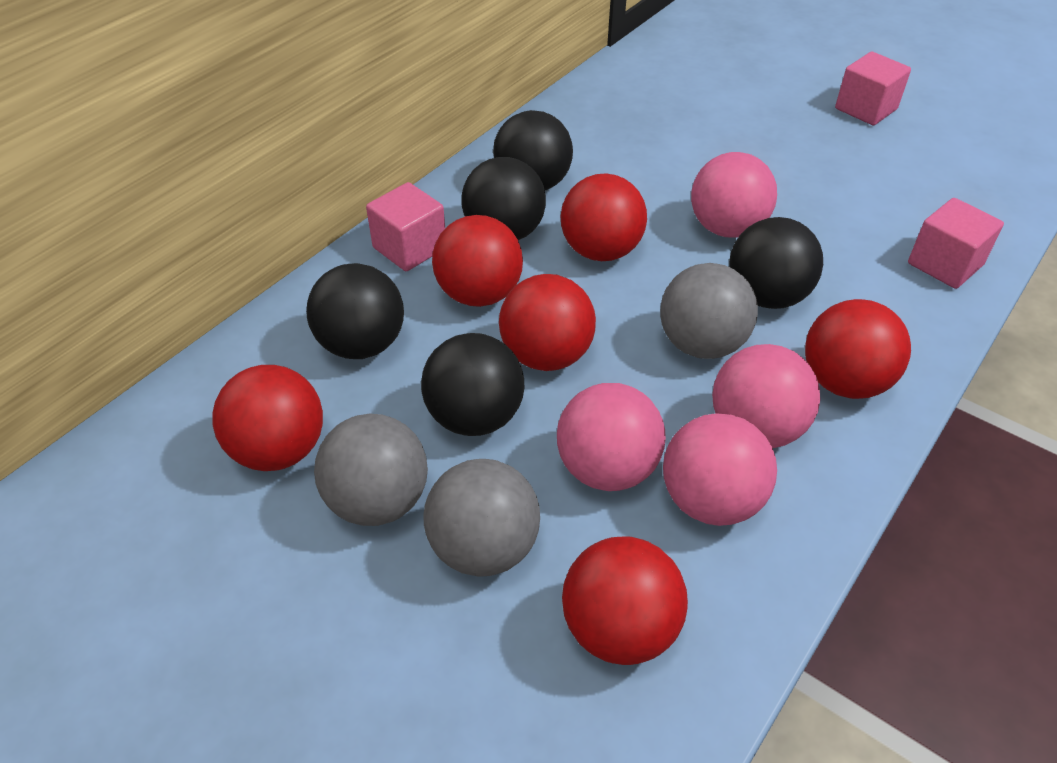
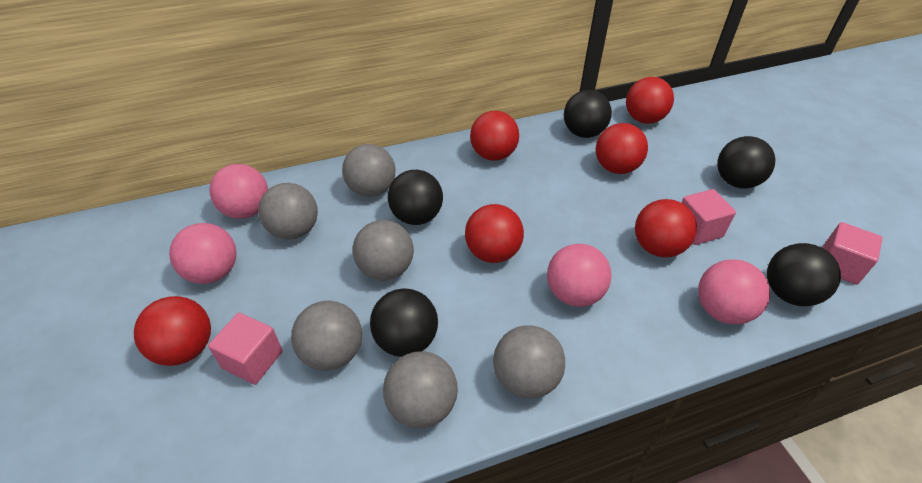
grey ball: [314,414,428,526] [423,459,540,577] [660,263,758,359] = 3 -> [258,183,318,240] [291,301,362,371] [342,144,395,197] [353,220,414,280] [383,351,458,428] [493,325,565,399] = 6

